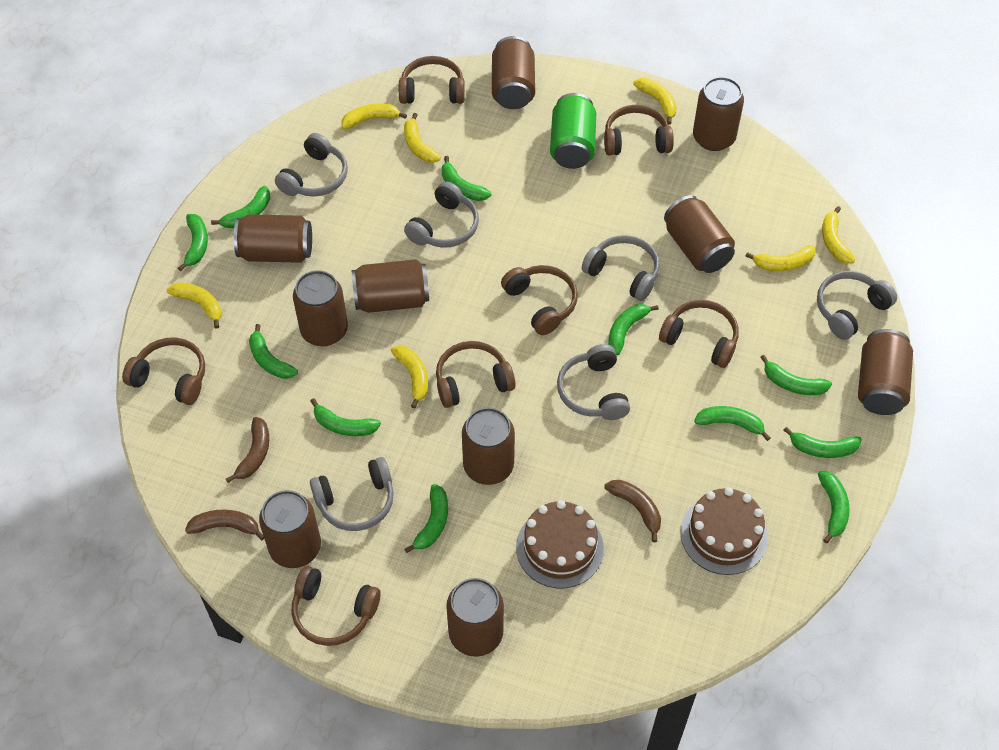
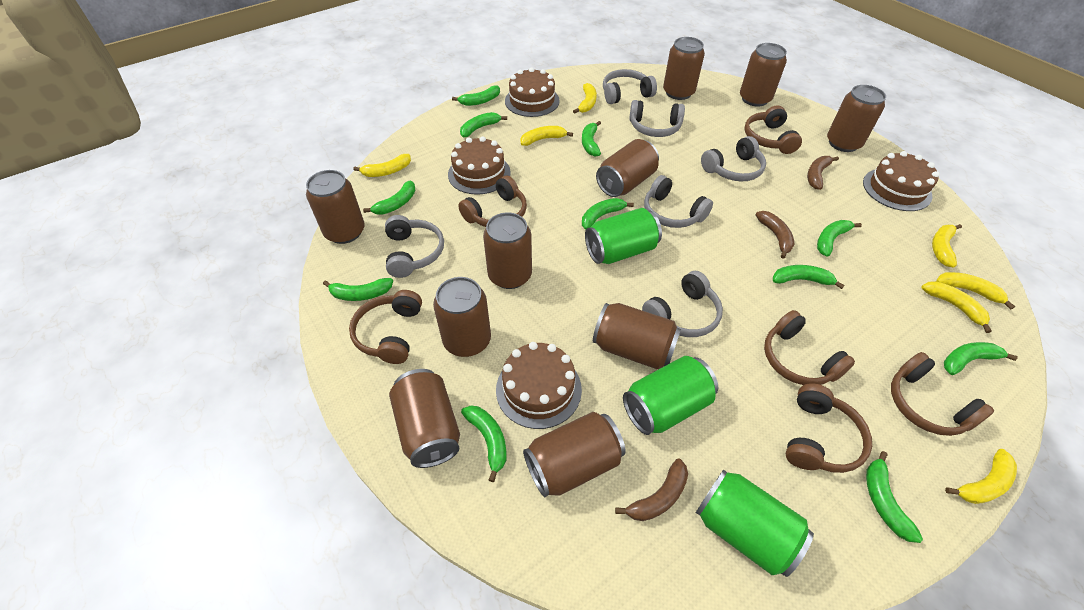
brown cake: [516,500,604,588] [680,487,768,575] = 2 -> [448,136,511,195] [496,342,582,429] [505,67,560,117] [863,151,940,211] = 4
brown headphones: [122,337,205,405] [292,566,381,646] [399,56,465,104] [436,341,516,408] [501,265,578,335] [604,105,674,156] [659,300,739,368] = 7 -> [349,290,422,364] [458,176,527,227] [744,105,802,154] [764,310,855,385] [786,383,872,473] [891,352,994,436] = 6
green can: [550,93,596,169] = 1 -> [585,208,662,264] [623,356,718,435] [696,469,814,577] = 3

